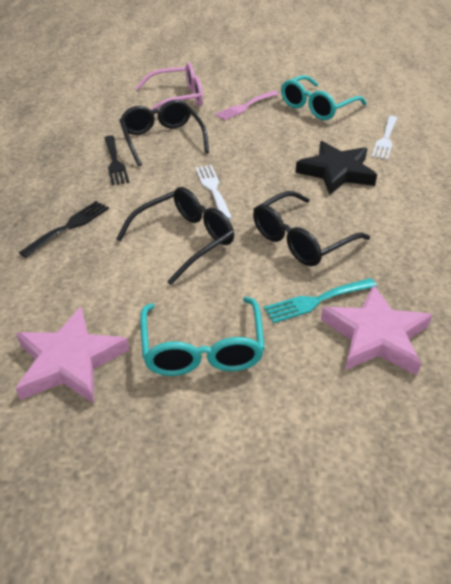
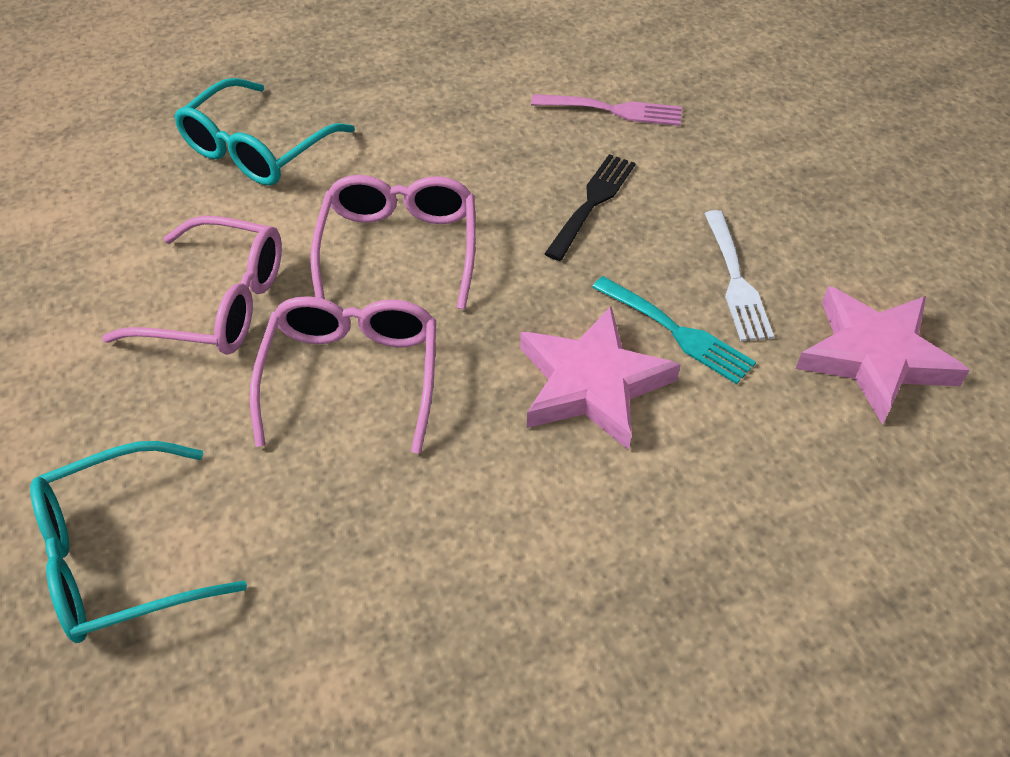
black fork: [19,201,109,258] [104,135,129,185] = 2 -> [544,154,636,261] = 1
black glasses: [116,187,234,285] [119,100,209,166] [253,191,370,266] = 3 -> none = 0
black star: [295,141,377,195] = 1 -> none = 0
pink glasses: [136,63,203,111] = 1 -> [102,216,282,355] [250,296,436,454] [311,175,476,309] = 3
white fork: [195,165,232,220] [371,116,397,160] = 2 -> [704,210,774,341] = 1

